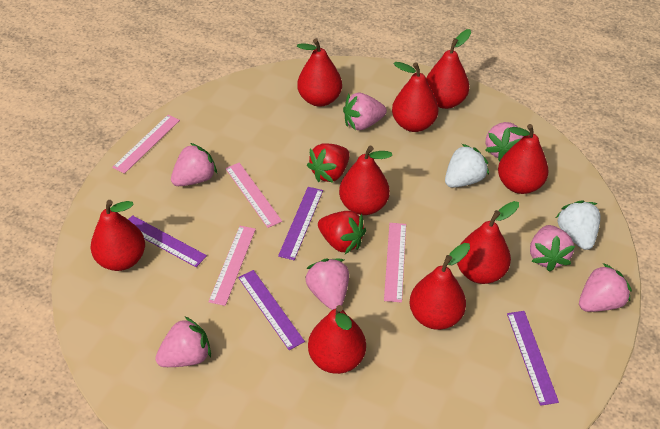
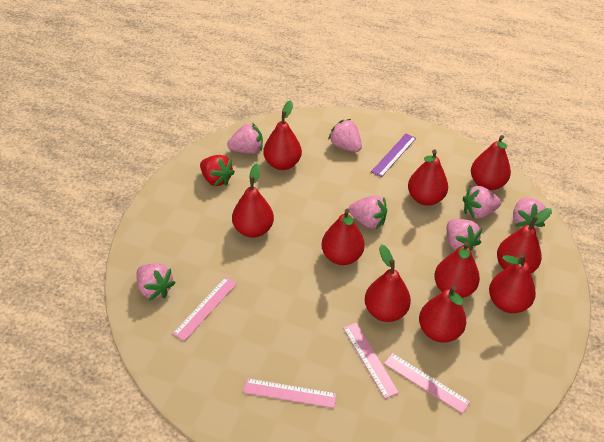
purple ruler: [128,215,207,267] [238,270,305,350] [278,187,323,260] [507,311,559,406] = 4 -> [371,134,416,177] = 1
red pear: [91,200,145,271] [297,39,342,107] [308,305,366,374] [339,146,392,215] [392,62,438,132] [410,243,470,330] [426,29,471,109] [457,201,519,284] [498,124,549,194] = 9 -> [232,163,274,238] [263,100,302,170] [321,209,365,265] [365,245,411,322] [408,150,448,206] [419,286,466,343] [434,242,480,298] [471,135,511,190] [489,254,536,313] [497,208,552,273] = 10
red strawberry: [307,143,350,183] [318,211,366,254] = 2 -> [200,155,235,186] = 1
white strawberry: [445,144,489,188] [556,200,601,250] = 2 -> none = 0

